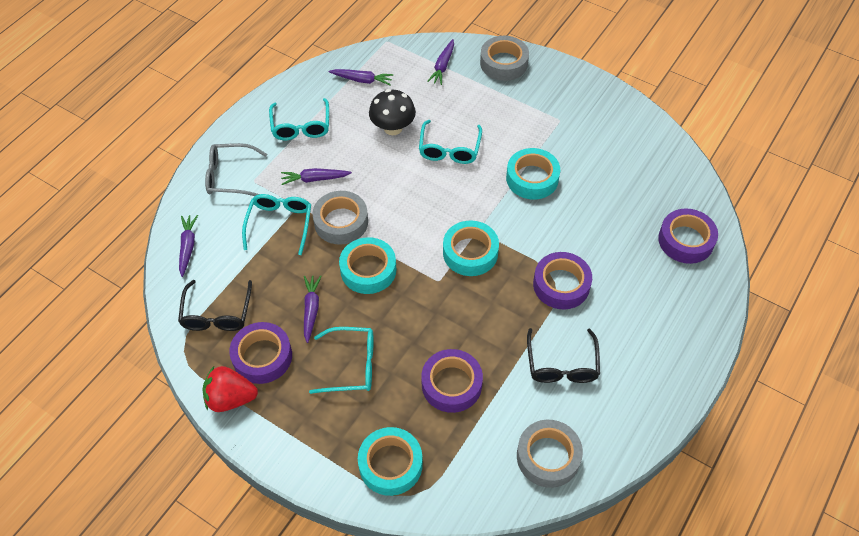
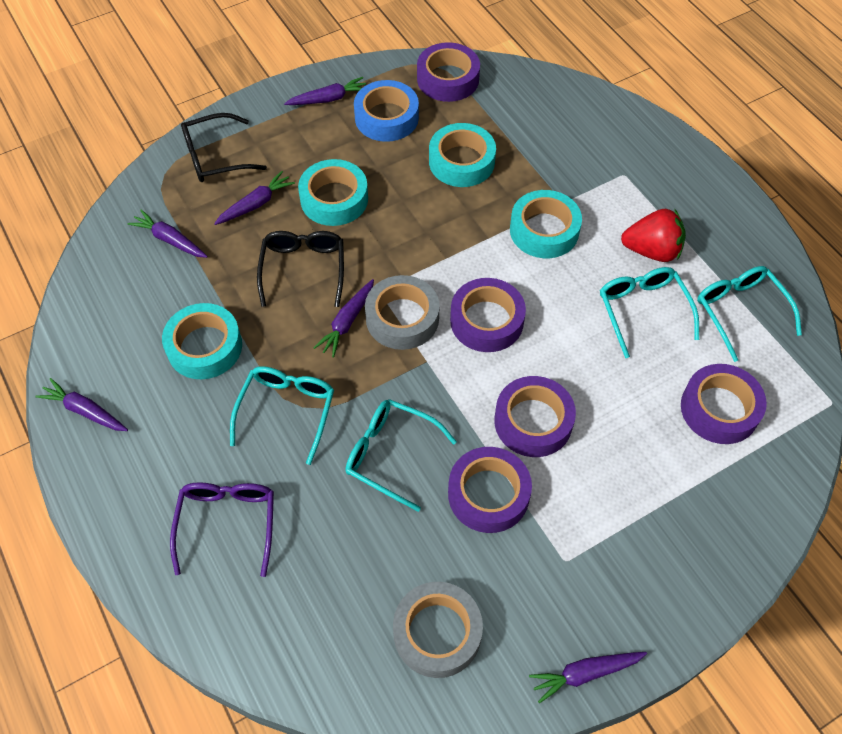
black mushroom: [369,89,416,135] = 1 -> none = 0
blue tape: none = 0 -> [354,80,419,142] = 1
grey glasses: [205,143,267,196] = 1 -> none = 0
grey tape: [312,191,368,245] [480,36,529,81] [517,420,583,488] = 3 -> [365,275,440,350] [393,582,483,678] = 2
purple carrot: [179,215,198,277] [281,168,352,185] [304,275,322,343] [329,69,393,85] [427,39,454,85] = 5 -> [35,378,128,431] [127,210,208,258] [214,171,295,225] [284,77,366,105] [313,279,374,357] [529,652,647,704] = 6
purple glasses: none = 0 -> [170,482,274,577] = 1
purple tape: [229,322,292,384] [421,349,483,413] [533,252,592,309] [658,208,718,264] = 4 -> [417,42,480,102] [448,447,532,533] [450,278,526,352] [494,376,576,457] [681,364,767,444] = 5

